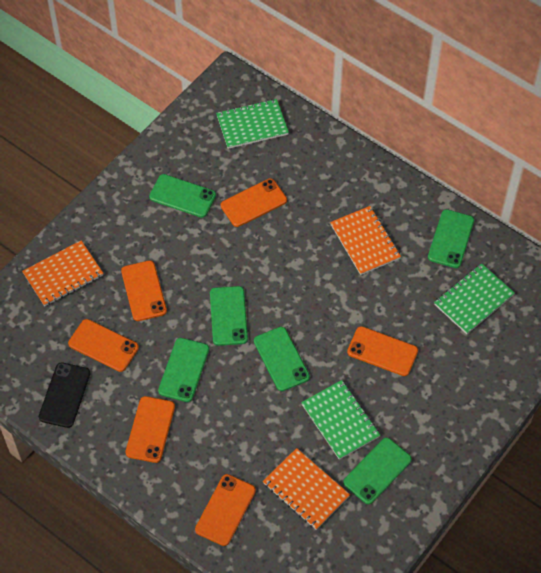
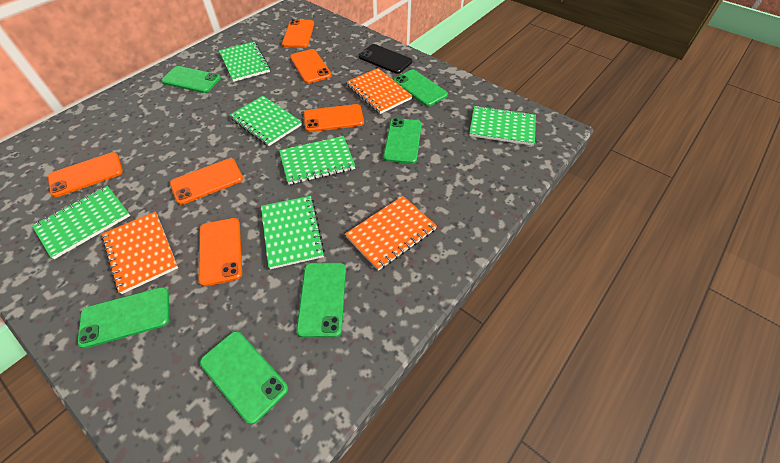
green notebook: [216,99,289,149] [301,380,380,460] [434,263,515,334] = 3 -> [32,186,130,259] [219,42,270,82] [229,96,302,146] [261,196,325,269] [279,136,355,185] [469,106,536,146] = 6

